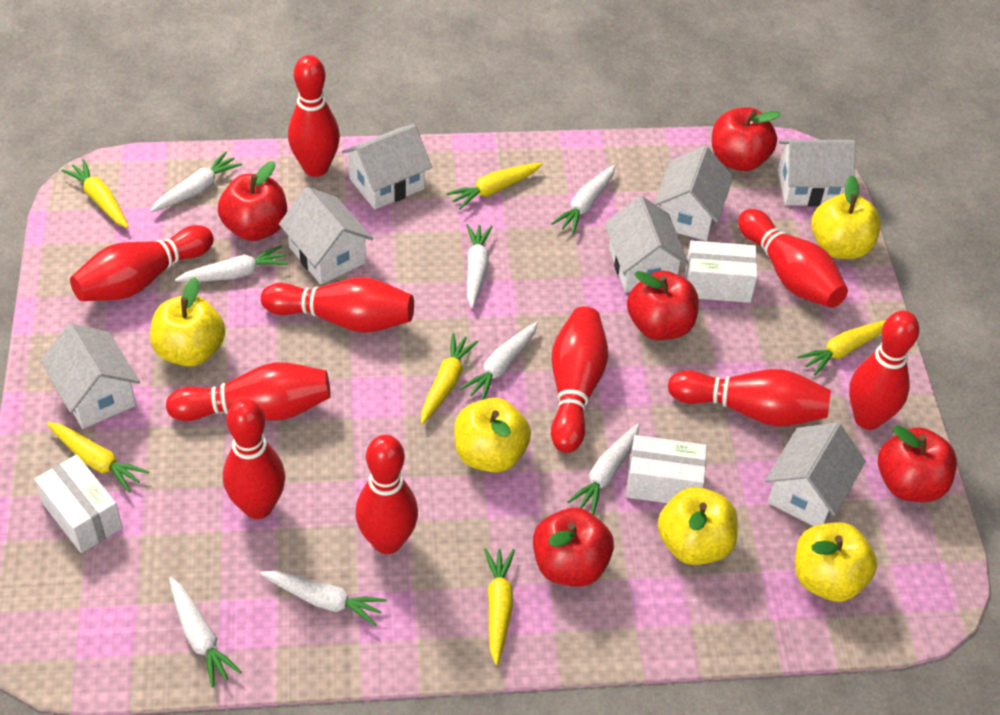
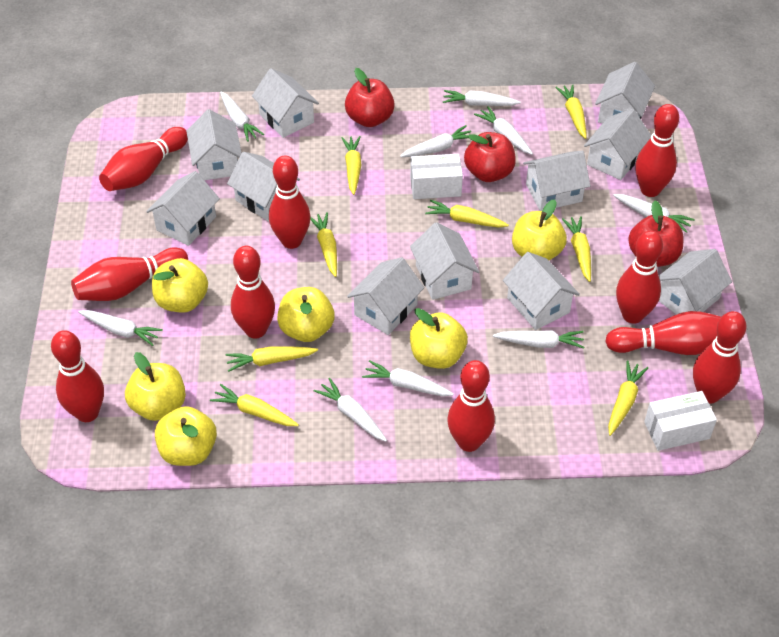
red apple: [218,161,287,241] [533,507,614,587] [627,271,699,340] [712,107,781,171] [878,425,957,502] = 5 -> [345,68,395,127] [464,132,516,182] [628,201,684,267] = 3
white box: [35,454,123,553] [626,435,707,503] [685,240,757,303] = 3 -> [410,154,463,199] [644,391,717,451] = 2
white carrot: [150,152,242,212] [169,577,242,688] [175,246,288,282] [260,571,387,626] [459,322,538,400] [466,224,493,308] [551,165,615,234] [567,424,639,515] = 8 -> [78,310,163,346] [220,92,264,142] [314,378,387,442] [362,360,454,396] [400,125,471,157] [443,90,521,106] [474,106,533,155] [493,330,584,349] [613,194,695,233] = 9
white house: [40,323,140,429] [279,187,373,285] [342,124,432,210] [605,196,689,293] [654,146,733,241] [765,422,866,526] [778,140,856,206] = 7 -> [146,171,220,246] [186,109,242,180] [227,152,300,222] [252,68,319,138] [347,257,425,335] [410,222,479,300] [503,252,580,330] [523,151,590,211] [584,109,651,180] [595,62,655,123] [659,249,732,315] = 11
yellow apple: [150,277,225,367] [454,398,531,473] [658,487,738,565] [795,522,877,602] [811,175,881,259] = 5 -> [125,352,186,421] [152,258,208,313] [155,406,217,466] [277,287,335,342] [410,308,468,369] [512,199,567,260] = 6
yellow carrot: [47,422,149,492] [61,159,129,228] [421,333,479,424] [447,163,543,209] [484,548,515,665] [797,320,886,375] = 6 -> [210,384,299,426] [225,346,318,372] [310,212,337,277] [341,136,361,195] [425,200,509,228] [555,84,587,139] [562,216,591,282] [608,360,648,436] = 8

